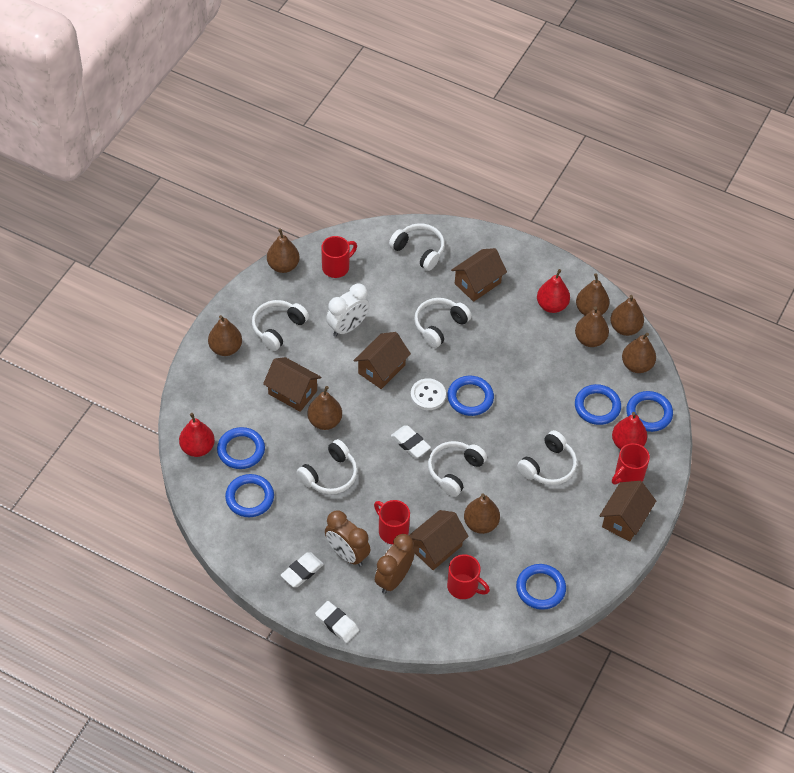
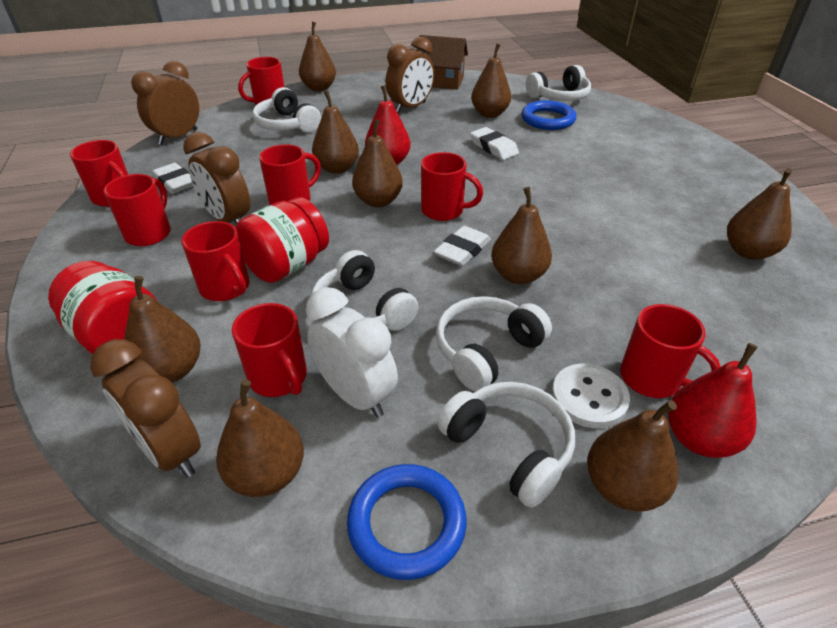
blue ring: [217,427,265,469] [225,474,274,517] [447,376,494,416] [516,564,566,610] [575,384,621,425] [626,391,673,432] = 6 -> [347,464,467,580] [521,100,576,130] = 2
brown clock: [325,510,370,566] [375,534,415,594] = 2 -> [90,339,201,477] [131,61,199,145] [183,132,250,224] [386,37,434,114] = 4
brown house: [263,357,321,412] [354,332,411,389] [409,510,469,570] [451,248,507,302] [599,481,656,542] = 5 -> [417,35,468,90] = 1
brown pear: [208,315,242,356] [267,229,300,273] [308,386,342,430] [464,494,500,534] [575,306,609,347] [576,273,609,315] [610,295,644,336] [622,333,656,373] = 8 -> [124,276,201,383] [216,379,304,497] [299,22,336,91] [312,91,359,174] [352,119,403,207] [471,44,511,118] [491,187,552,284] [587,400,678,511] [727,168,792,260] = 9
red jar: none = 0 -> [48,261,157,354] [235,197,329,283] = 2
red mug: [321,236,357,278] [374,500,410,544] [447,555,490,599] [612,443,650,485] = 4 -> [70,140,128,207] [103,174,171,246] [181,221,249,301] [232,303,307,397] [238,57,284,109] [259,144,321,205] [421,152,483,221] [620,304,721,398] = 8
red pear: [179,413,215,457] [537,269,570,313] [612,412,647,450] = 3 -> [365,85,411,165] [668,343,758,458] = 2
white headphones: [252,300,309,351] [296,439,358,494] [389,223,445,271] [414,298,472,348] [428,441,487,497] [517,430,577,485] = 6 -> [253,87,321,133] [311,250,418,331] [436,296,552,391] [437,382,575,508] [526,65,591,101] = 5

